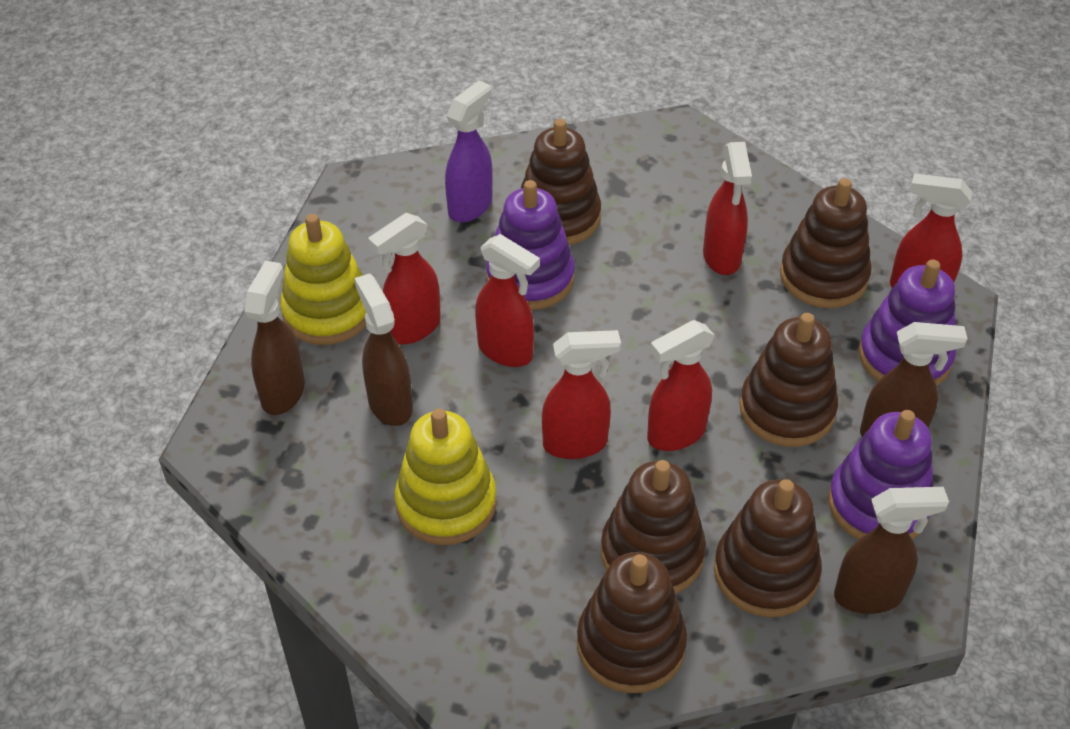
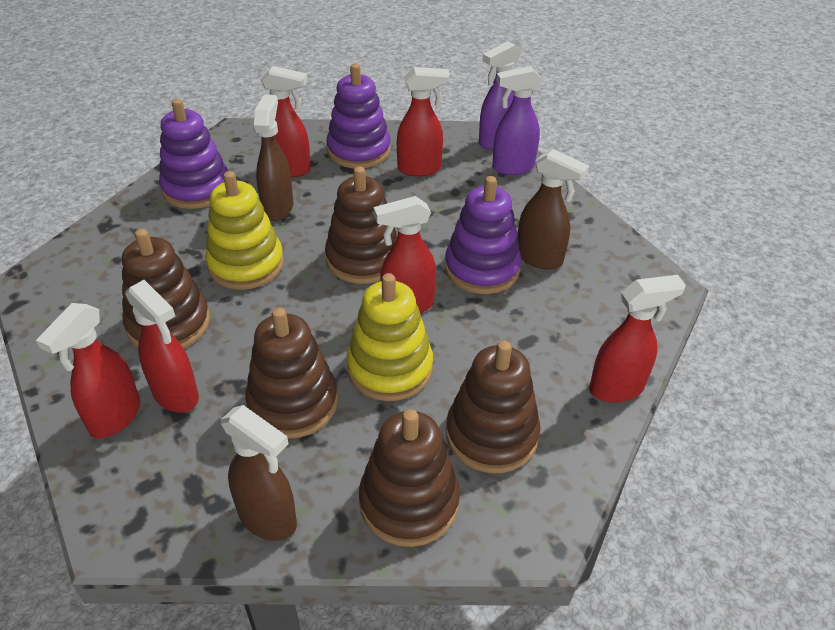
brown spray bottle: [244,261,305,415] [354,273,413,426] [834,487,949,614] [860,322,967,437] = 4 -> [221,405,297,541] [254,94,293,221] [517,149,589,270] = 3
brown stacking toy: [521,119,601,245] [577,552,687,693] [601,460,706,594] [714,479,822,617] [739,313,838,447] [780,178,871,308] = 6 -> [122,228,210,349] [245,307,338,439] [325,166,397,284] [359,409,460,547] [446,340,541,473] = 5
purple spray bottle: [445,80,493,222] = 1 -> [479,41,521,150] [492,66,542,175] = 2

